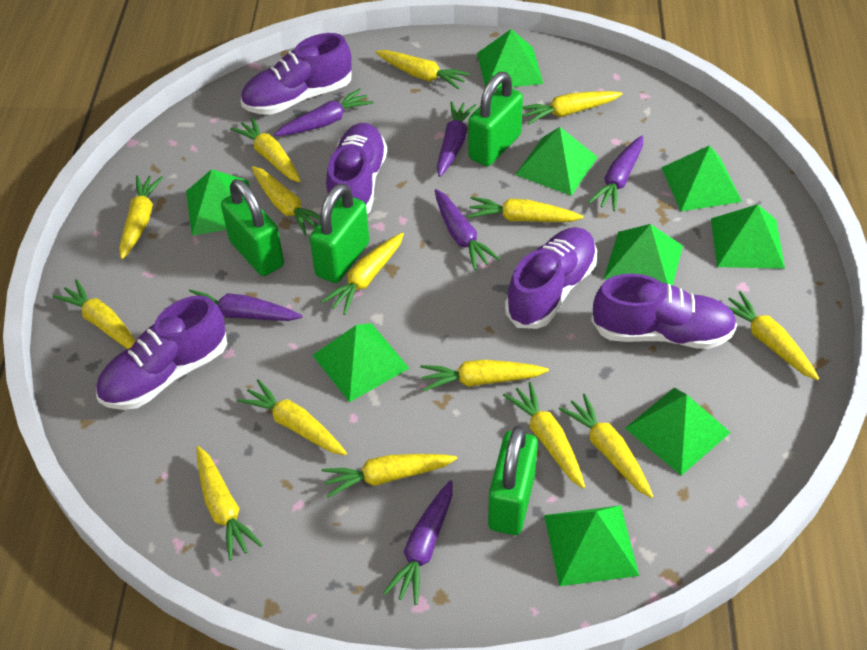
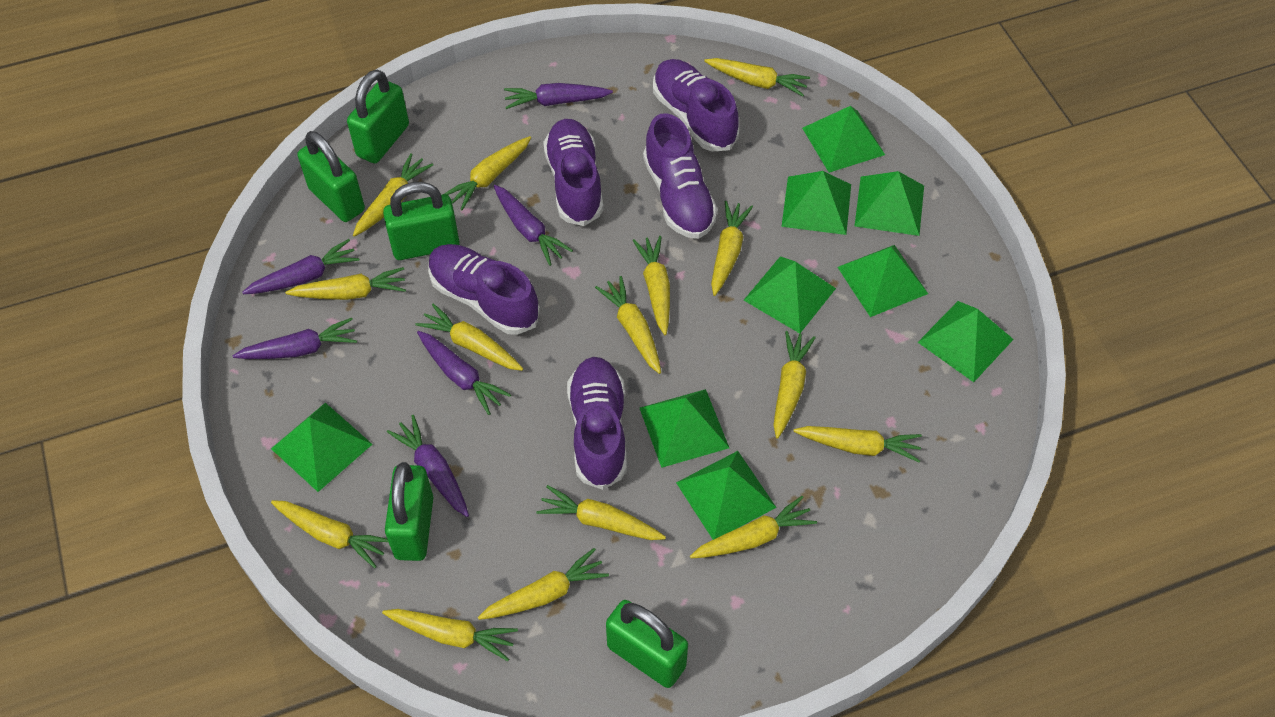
green padlock: [221,179,284,276] [310,183,369,283] [469,72,523,166] [488,425,538,535] = 4 -> [297,131,365,222] [347,69,409,163] [383,182,460,260] [385,462,433,561] [606,600,688,688] = 5

